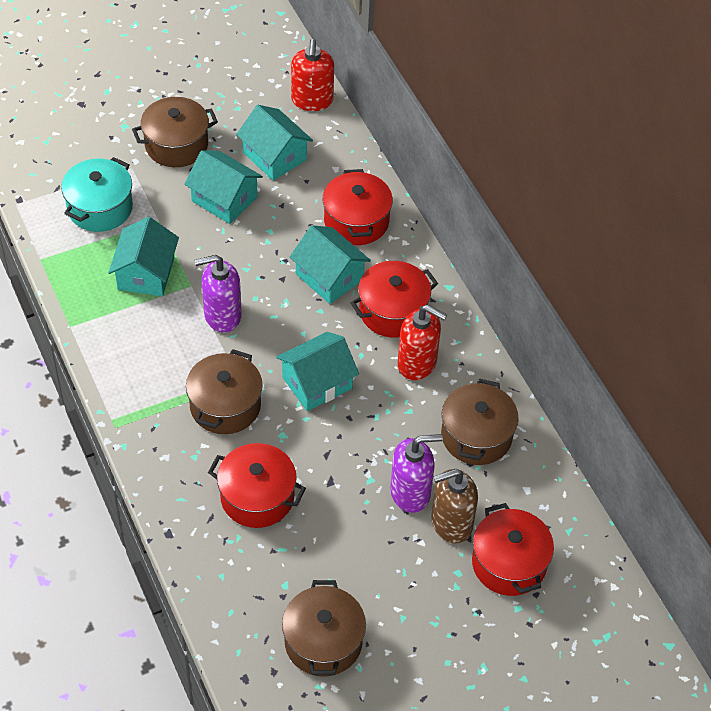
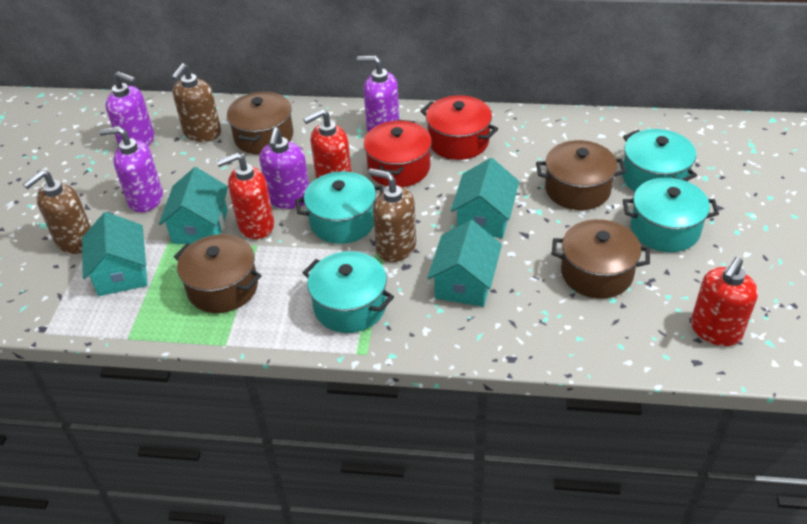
brown soap dispenser: [431,469,478,543] = 1 -> [23,170,91,254] [171,63,221,142] [368,168,416,262] = 3
purple soap dispenser: [194,255,242,332] [390,434,443,513] = 2 -> [99,126,163,213] [106,71,154,146] [259,127,309,209] [357,55,400,132] = 4
red pot: [208,443,306,528] [323,169,393,245] [351,261,438,337] [472,503,554,596] = 4 -> [364,120,432,187] [421,95,498,160] = 2
red soap dispenser: [291,39,334,111] [398,305,447,380] = 2 -> [216,153,274,239] [303,109,352,179] [691,257,758,346] = 3
turquoise house: [108,217,179,296] [184,150,263,224] [236,105,313,180] [276,332,359,411] [290,225,371,304] = 5 -> [82,212,147,296] [159,167,228,244] [427,220,502,307] [451,158,519,238] = 4
turquoise pot: [61,157,133,232] = 1 -> [295,171,384,244] [302,251,394,333] [622,129,697,192] [623,178,719,252] = 4

